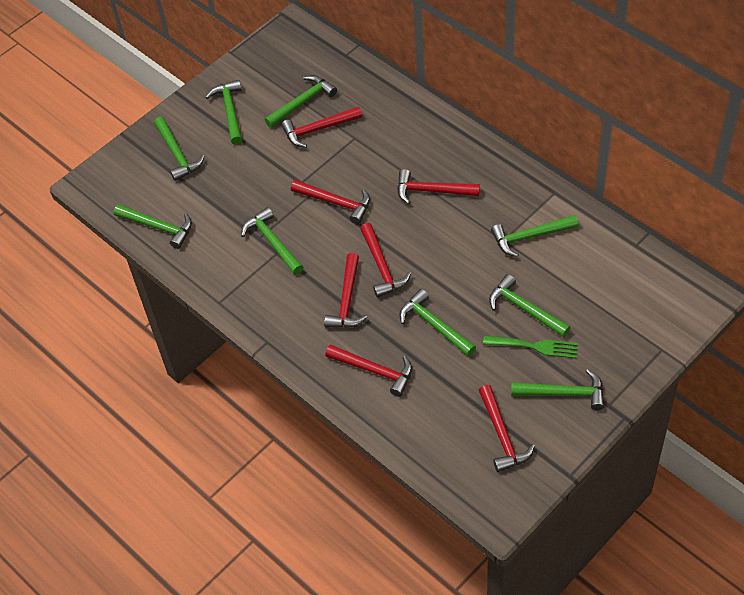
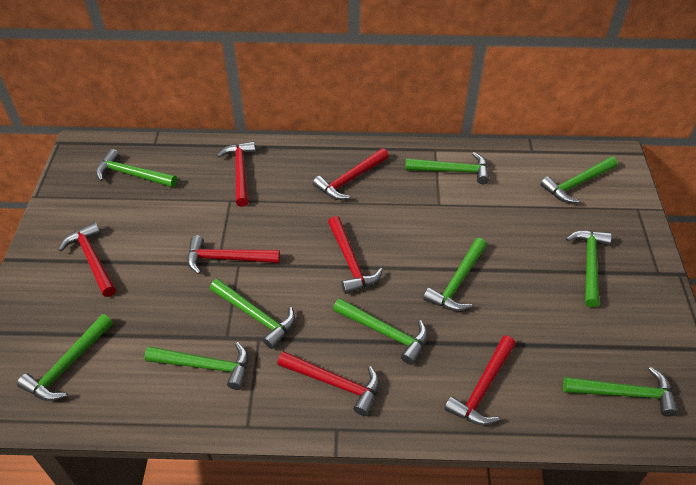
green fork: [483,336,578,358] = 1 -> none = 0
green hammer: [114,204,192,249] [154,117,205,181] [206,80,242,145] [241,207,303,275] [265,75,337,128] [399,289,476,356] [489,274,571,337] [491,215,579,257] [511,369,604,410] = 9 -> [17,314,113,401] [96,149,177,187] [144,342,248,390] [210,279,295,349] [333,298,428,365] [405,152,489,184] [423,238,487,311] [540,156,618,203] [563,367,678,417] [566,230,612,308] = 10

